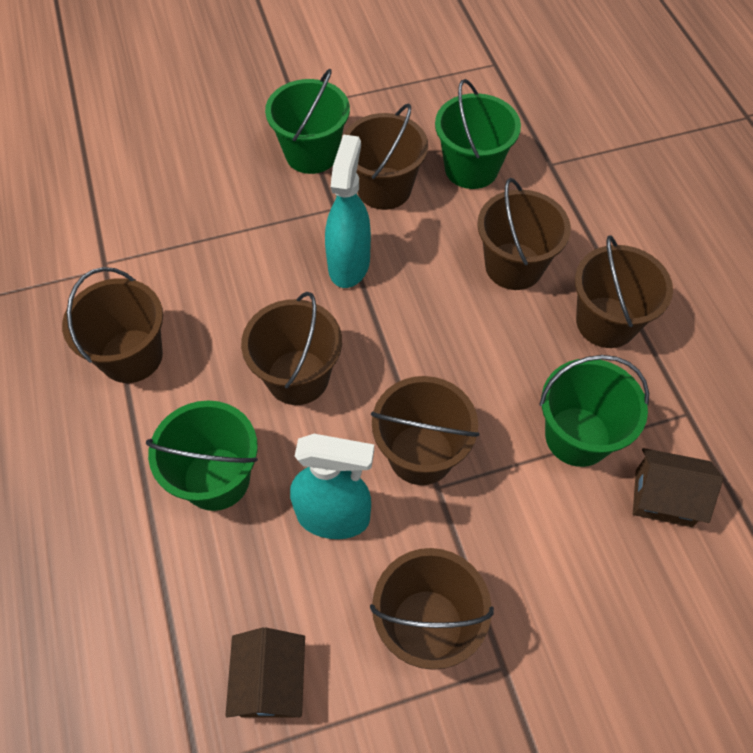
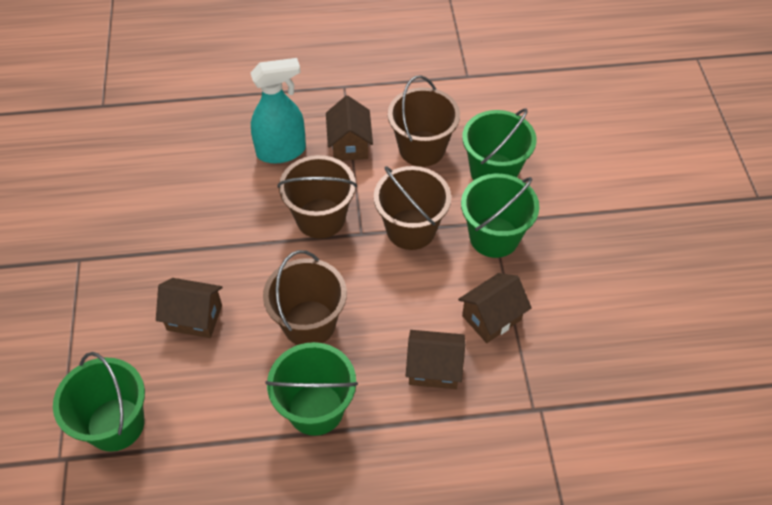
brown bucket: [62,267,163,383] [241,292,342,405] [344,103,428,210] [370,548,494,670] [371,376,479,485] [477,178,571,290] [575,235,673,348] = 7 -> [263,250,347,345] [278,155,357,239] [374,166,451,250] [388,75,460,167] = 4
brown house: [225,627,305,718] [633,448,723,527] = 2 -> [156,278,223,338] [326,96,373,161] [406,330,465,389] [458,273,532,343] = 4
turquoise spray bottle: [290,434,374,539] [325,134,371,288] = 2 -> [251,58,306,163] = 1

